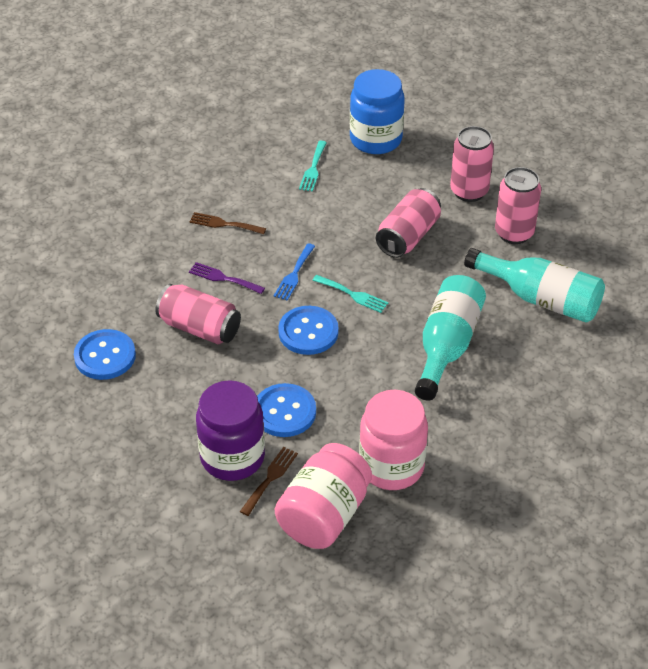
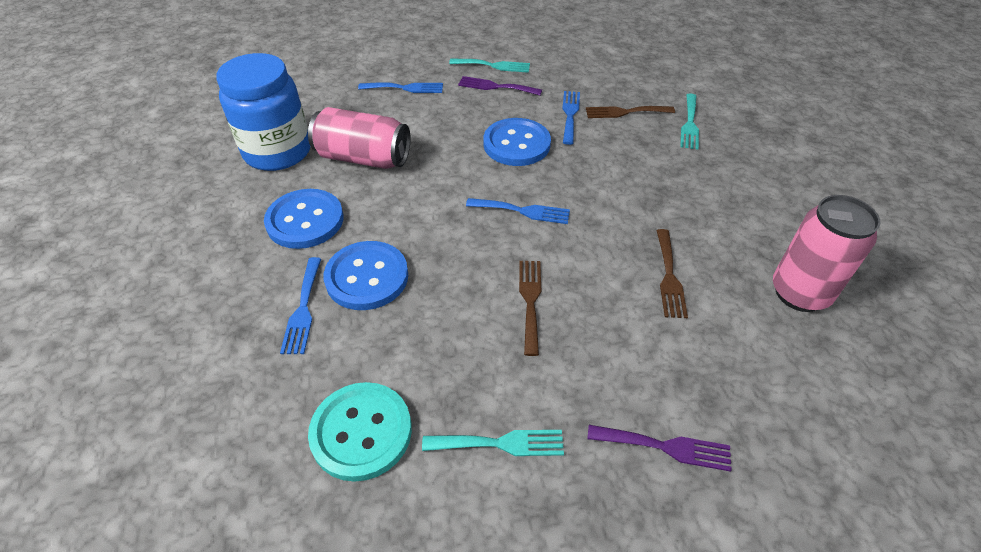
blue fork: [274,243,315,301] = 1 -> [280,257,321,354] [358,82,443,93] [466,198,570,224] [562,91,580,145] = 4
brown fork: [190,212,266,234] [240,447,298,516] = 2 -> [519,261,541,356] [586,106,675,118] [656,229,688,318] = 3
pink can: [155,284,241,344] [376,188,441,258] [450,126,494,202] [495,167,541,244] = 4 -> [308,107,411,169] [773,195,880,312] = 2
pink jar: [275,443,372,549] [359,390,428,490] = 2 -> none = 0
purple fork: [189,262,265,294] = 1 -> [458,76,542,95] [587,425,732,472] = 2
purple jar: [196,380,265,481] = 1 -> none = 0
turquoise bottle: [415,275,486,401] [464,248,605,323] = 2 -> none = 0
turquoise button: none = 0 -> [308,382,412,482] = 1
turquoise fork: [299,141,327,192] [312,275,388,313] = 2 -> [422,430,564,456] [449,59,530,73] [680,93,699,150] = 3

